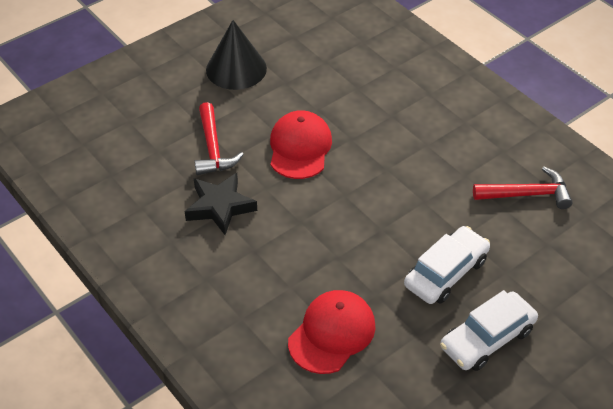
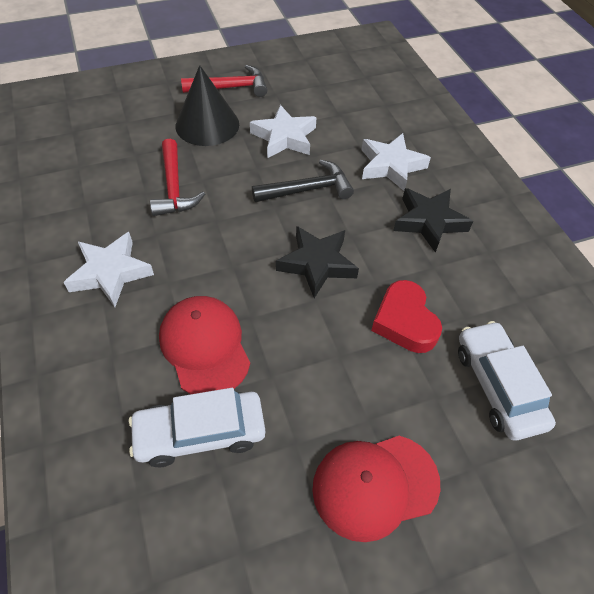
black hammer: none = 0 -> [252,160,354,202] = 1
black star: [185,173,257,235] = 1 -> [276,226,359,298] [393,188,473,253] = 2
red heart: none = 0 -> [371,280,442,353] = 1
white star: none = 0 -> [63,232,154,307] [250,105,317,158] [361,133,431,191] = 3

